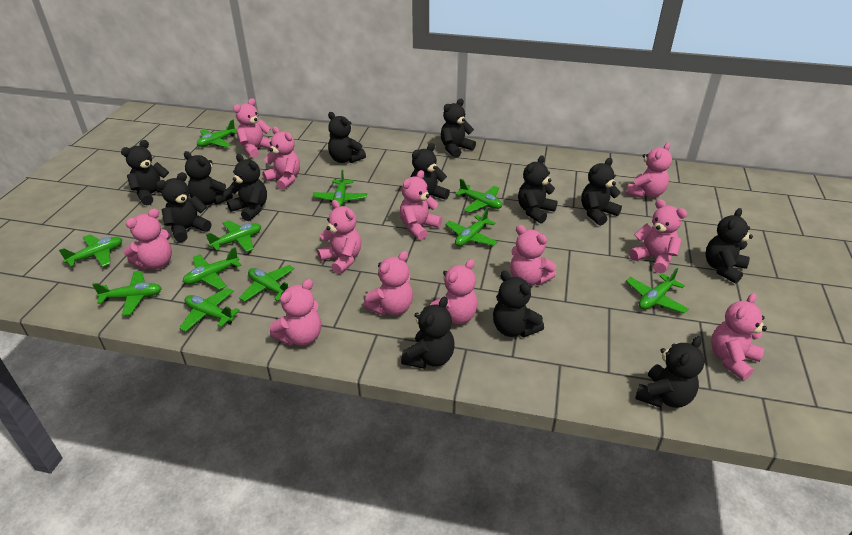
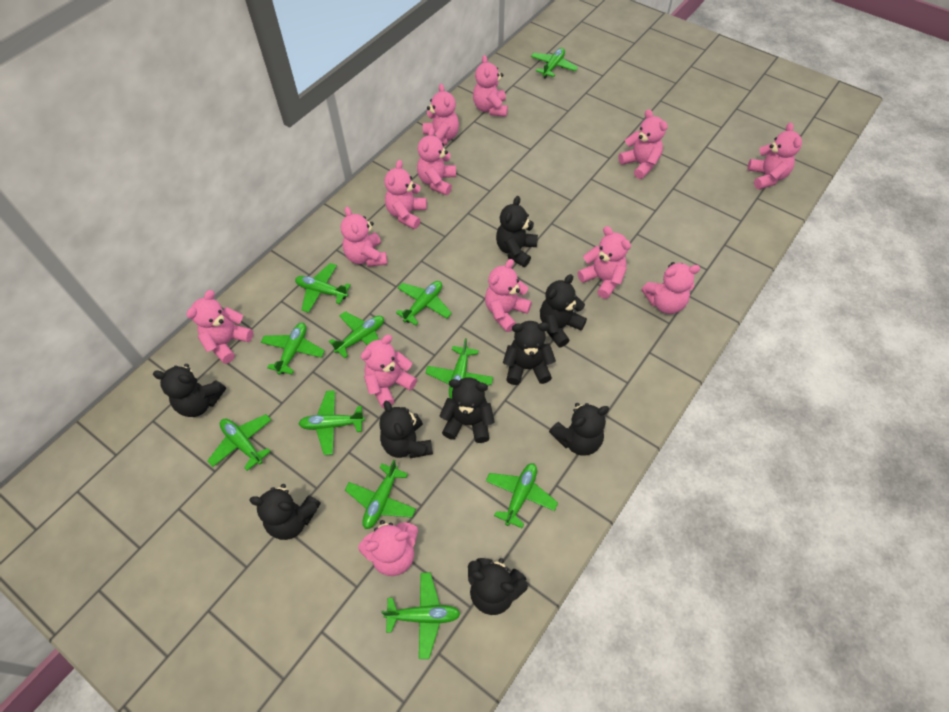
black teddy bear: [121,140,169,205] [156,172,211,242] [184,151,233,206] [227,154,267,221] [328,112,366,163] [401,296,455,369] [411,143,450,208] [441,99,476,158] [493,270,544,337] [518,155,558,223] [581,158,622,226] [635,336,704,408] [705,208,753,284] = 13 -> [153,364,226,417] [249,484,321,540] [379,400,433,458] [439,377,495,443] [468,558,528,615] [496,196,538,267] [503,321,556,385] [540,274,587,348] [549,403,609,456] = 9
pink teddy bear: [124,209,172,269] [233,98,271,158] [263,127,300,190] [270,279,321,346] [317,200,362,274] [363,251,413,316] [400,170,442,240] [430,259,478,324] [510,225,556,286] [626,142,672,198] [629,199,687,273] [711,293,767,380] = 12 -> [187,290,253,364] [341,207,387,267] [358,520,418,576] [361,335,417,408] [384,160,427,229] [417,127,456,195] [423,84,459,146] [473,55,508,117] [485,259,532,332] [578,226,631,299] [618,109,668,179] [642,262,700,314] [747,123,802,190] = 13

